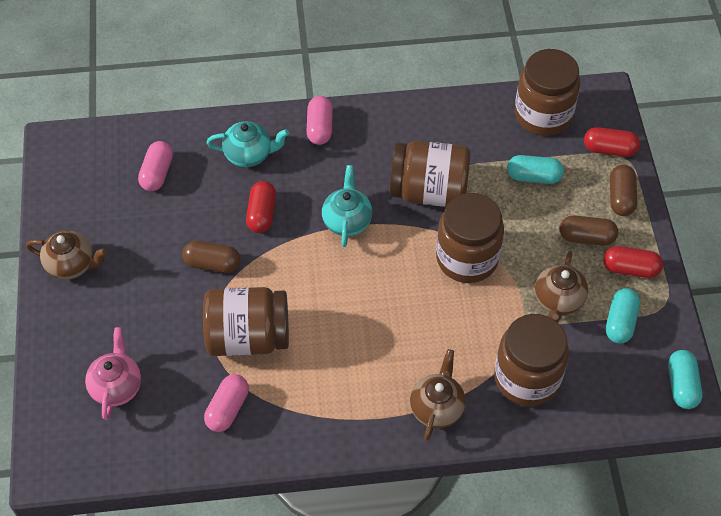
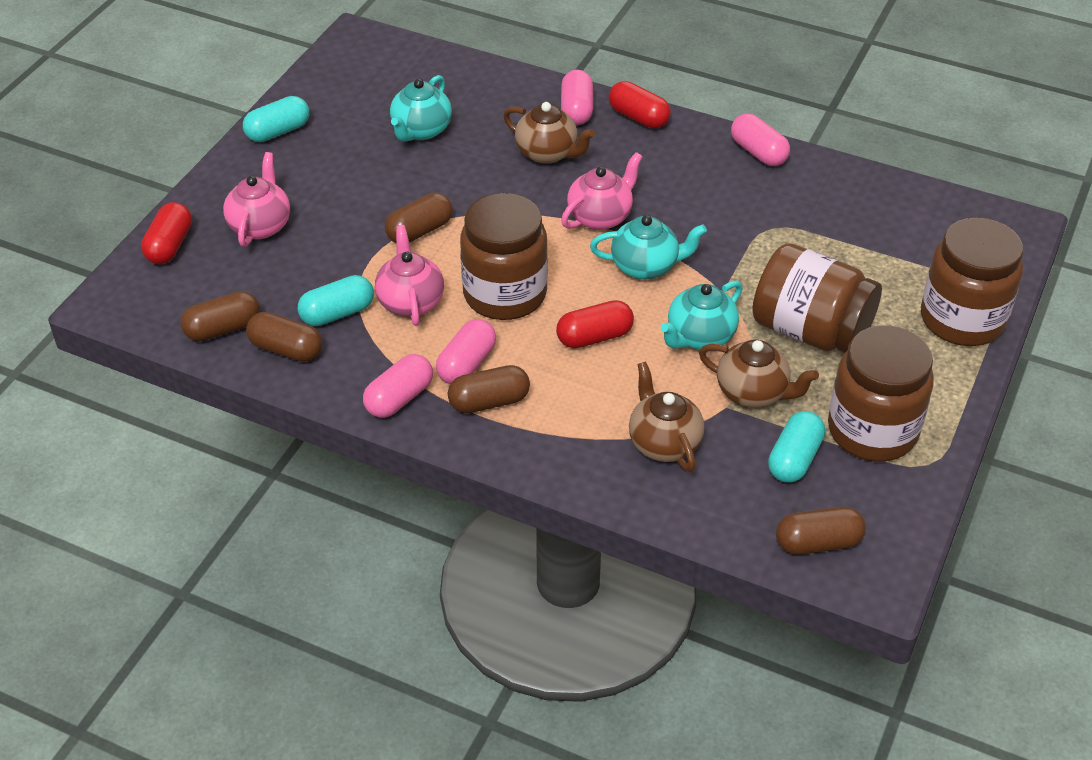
brown capsule: [182,241,241,273] [560,215,618,246] [610,165,637,216] = 3 -> [180,291,260,341] [246,312,322,362] [385,192,453,243] [448,365,530,413] [776,506,866,555] = 5
brown jar: [203,287,289,356] [390,141,471,207] [436,193,504,283] [494,314,569,406] [515,49,580,136] = 5 -> [460,193,548,320] [752,243,882,353] [828,325,934,462] [921,217,1023,346] = 4
pink capsule: [138,141,173,191] [204,374,249,432] [306,96,333,145] = 3 -> [363,354,433,418] [436,319,496,384] [561,70,593,125] [731,114,790,166] = 4
pink teapot: [85,327,141,420] = 1 -> [223,152,290,247] [375,225,444,326] [561,152,643,230] = 3
turquoise teapot: [207,121,289,167] [322,165,372,247] = 2 -> [390,75,452,142] [590,215,707,280] [661,280,743,350] = 3

